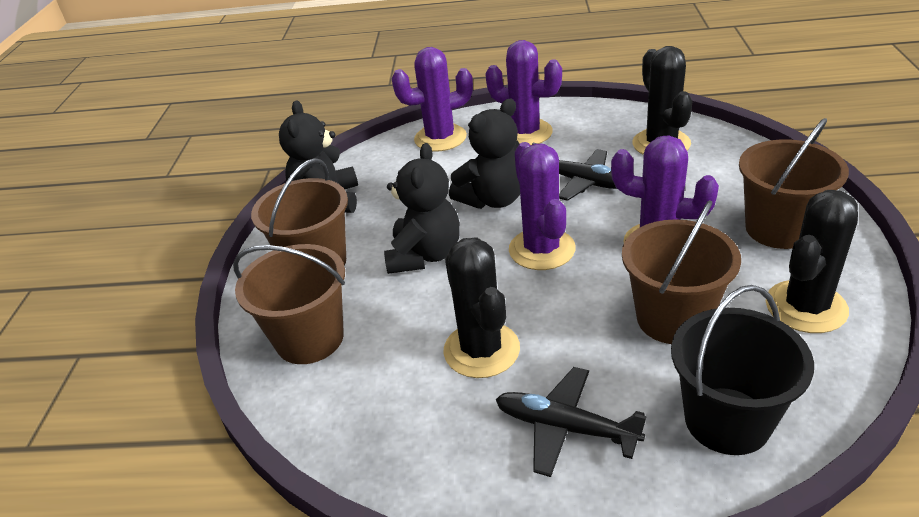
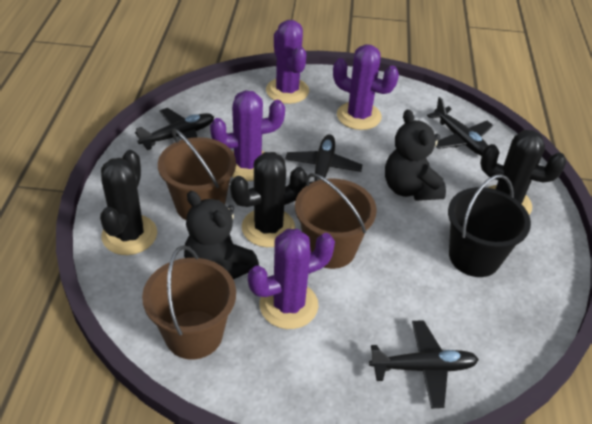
black plane: [496,367,647,477] [532,143,617,201] = 2 -> [135,108,214,150] [285,135,362,187] [369,320,479,408] [427,97,493,156] = 4
black teddy bear: [279,100,358,213] [384,143,460,274] [449,99,520,209] = 3 -> [184,191,259,279] [385,109,446,201] = 2
brown bucket: [233,244,345,364] [251,158,348,266] [622,200,741,344] [739,118,849,249] = 4 -> [142,245,236,359] [158,129,236,220] [295,173,377,269] = 3

